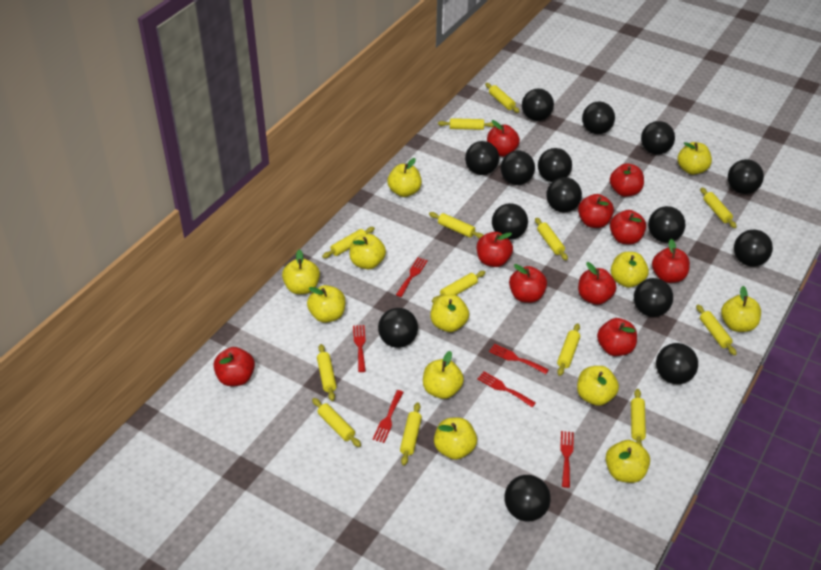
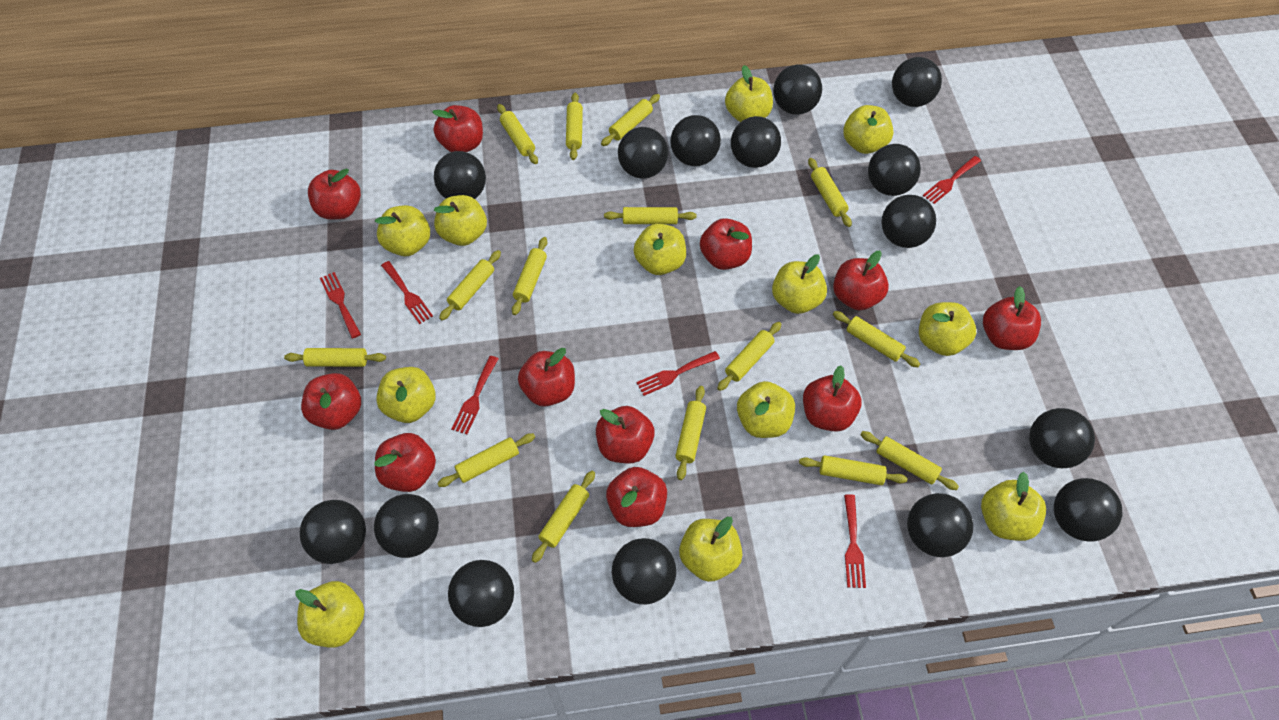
red apple: [213,347,255,386] [477,232,513,267] [487,120,520,157] [509,264,547,303] [578,194,614,228] [578,262,616,305] [597,318,637,356] [610,163,644,197] [610,210,646,244] [652,239,690,283] = 10 -> [301,373,361,430] [308,169,361,219] [374,433,436,492] [432,105,483,152] [518,348,575,407] [596,406,655,464] [606,467,667,527] [700,218,752,270] [803,366,861,432] [833,251,889,310] [983,286,1041,350] = 11
yellow rolling pin: [312,398,361,447] [317,344,337,401] [322,227,375,258] [400,402,422,466] [429,212,483,239] [432,271,486,303] [438,118,495,130] [485,83,519,113] [535,218,568,260] [557,323,580,376] [631,389,646,446] [696,304,737,355] [700,187,737,228] = 13 -> [284,348,386,367] [437,433,535,487] [439,250,501,320] [497,104,538,164] [512,237,547,315] [532,471,595,563] [566,93,583,160] [601,94,660,146] [604,207,696,224] [675,386,706,480] [717,322,781,391] [799,455,907,485] [808,158,852,227] [833,311,920,367] [860,431,959,490] = 15

